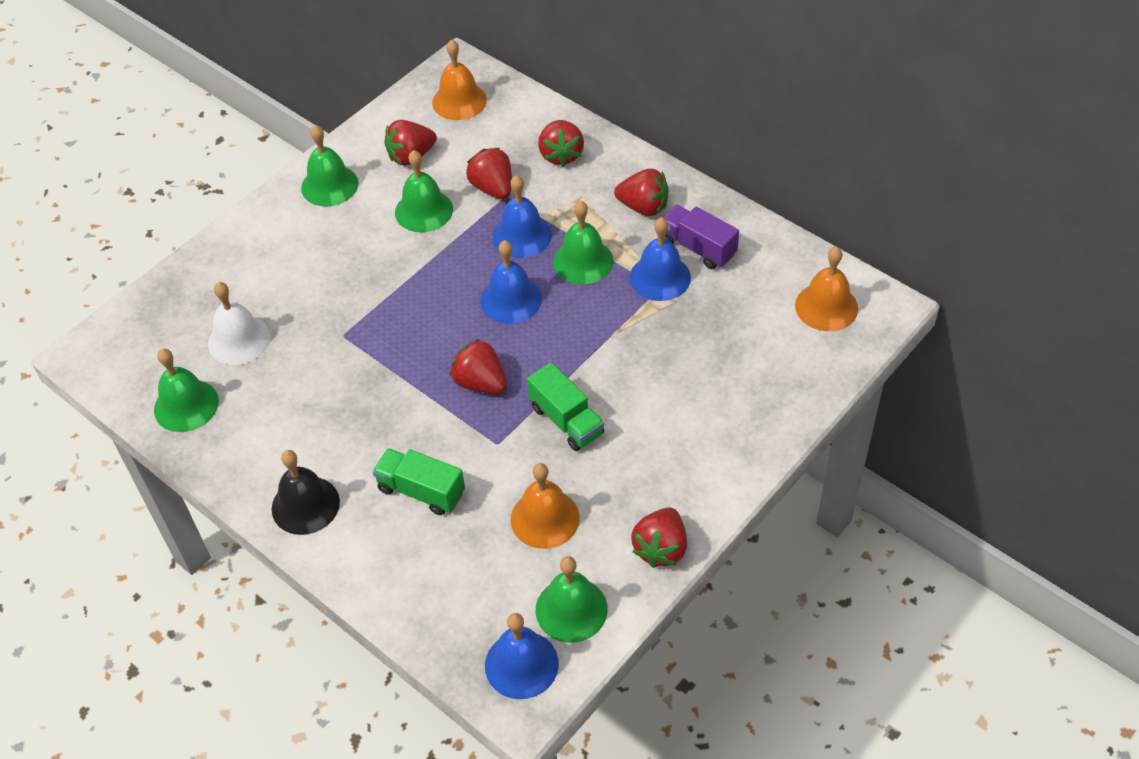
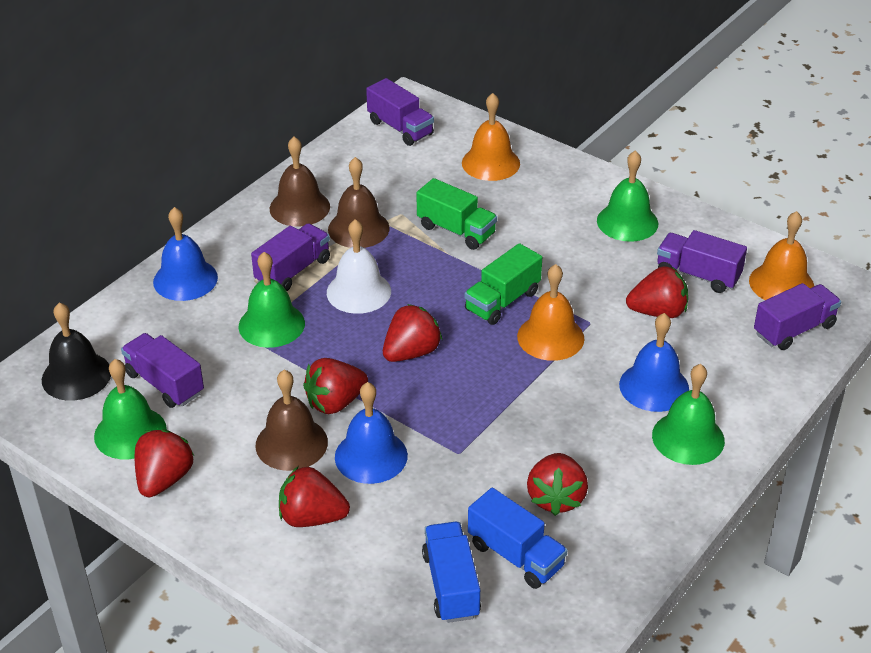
blue bell: [480,240,542,324] [485,613,559,699] [492,175,552,258] [630,217,691,301] = 4 -> [153,207,218,301] [335,382,408,484] [619,313,689,412] = 3
blue truck: none = 0 -> [422,521,481,623] [468,488,567,589] = 2
brown bell: none = 0 -> [256,370,328,471] [270,137,330,227] [328,157,390,248] = 3
green bell: [154,348,219,432] [301,125,359,207] [395,150,453,232] [536,556,608,642] [553,201,614,284] = 5 -> [94,359,167,459] [238,252,305,348] [597,150,658,242] [652,364,725,465] = 4
purple truck: [663,205,739,269] = 1 -> [121,333,204,408] [251,223,330,291] [366,78,434,146] [657,230,747,293] [754,283,841,350] = 5

